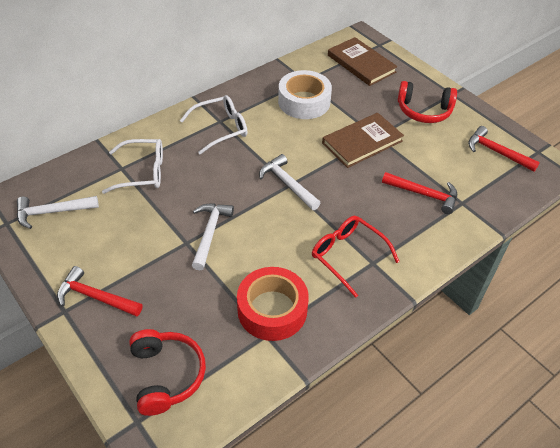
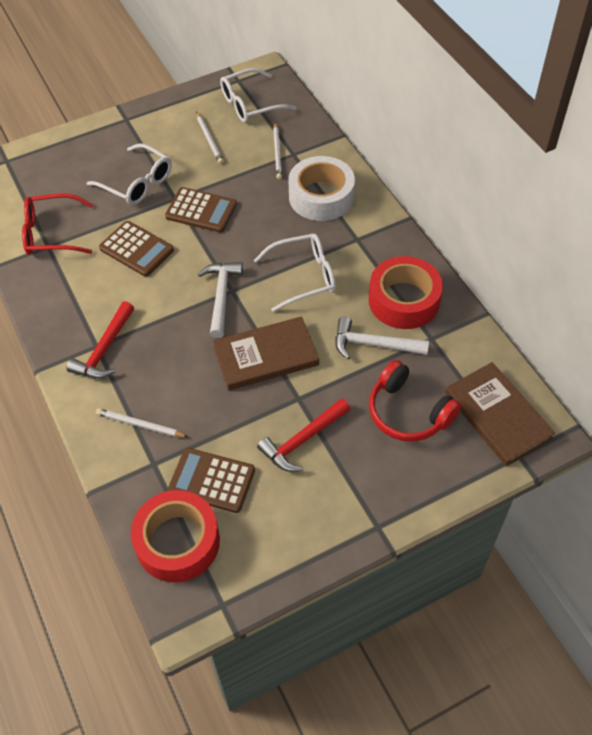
brown calculator: none = 0 -> [99,221,174,277] [165,187,237,233] [168,448,255,513] = 3
red hammer: [57,266,142,317] [382,172,457,214] [468,126,540,172] = 3 -> [67,301,134,379] [257,398,350,472] = 2
red headphones: [129,329,206,416] [398,81,457,123] = 2 -> [369,360,461,442] = 1
red tape: [237,267,309,341] = 1 -> [131,490,220,582] [369,256,443,329] = 2
white glasses: [102,139,163,194] [180,95,248,155] = 2 -> [87,143,172,205] [220,68,297,123] [254,234,336,312] = 3
white hammer: [17,196,99,229] [192,204,234,270] [259,154,321,210] = 3 -> [198,262,243,338] [335,317,429,359] = 2
white pencil: none = 0 -> [96,408,188,437] [196,112,224,164] [273,122,282,179] = 3

